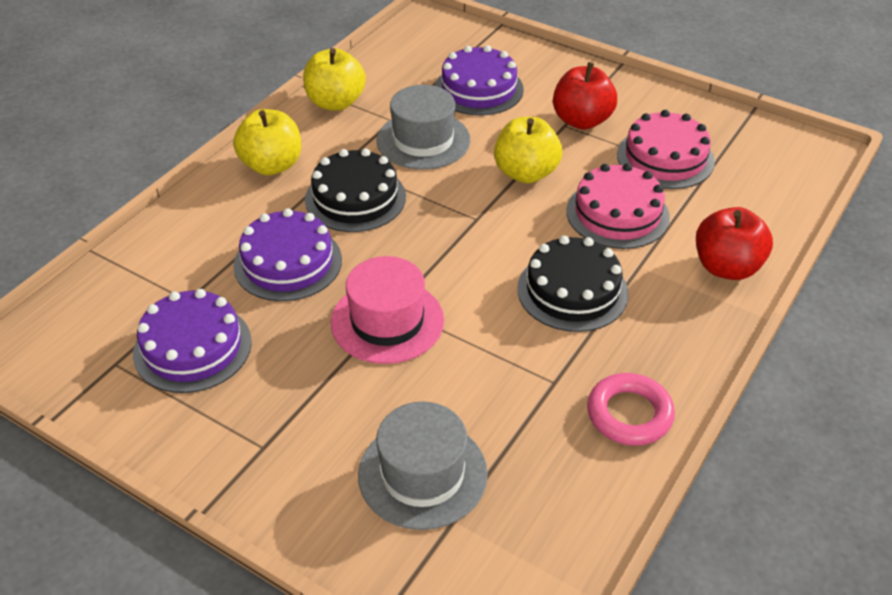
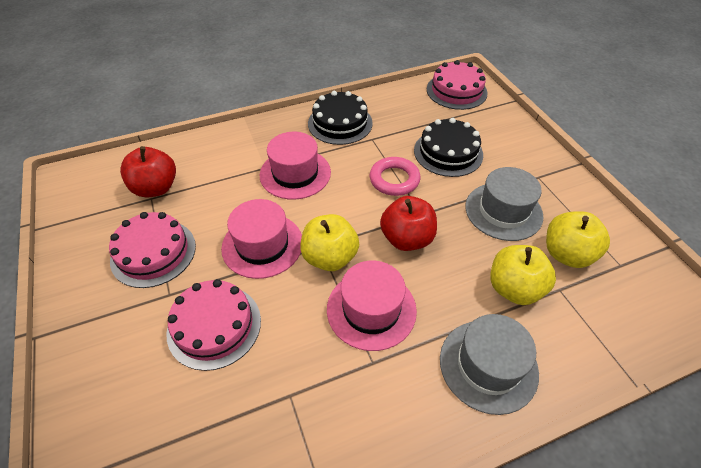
pink cake: [566,163,670,249] [617,110,715,189] = 2 -> [109,212,196,288] [166,279,261,371] [427,60,488,110] = 3
pink hat: [331,256,444,364] = 1 -> [221,199,302,279] [260,132,331,200] [327,260,417,351] = 3
purple cake: [133,289,252,393] [233,208,342,301] [435,45,524,115] = 3 -> none = 0

